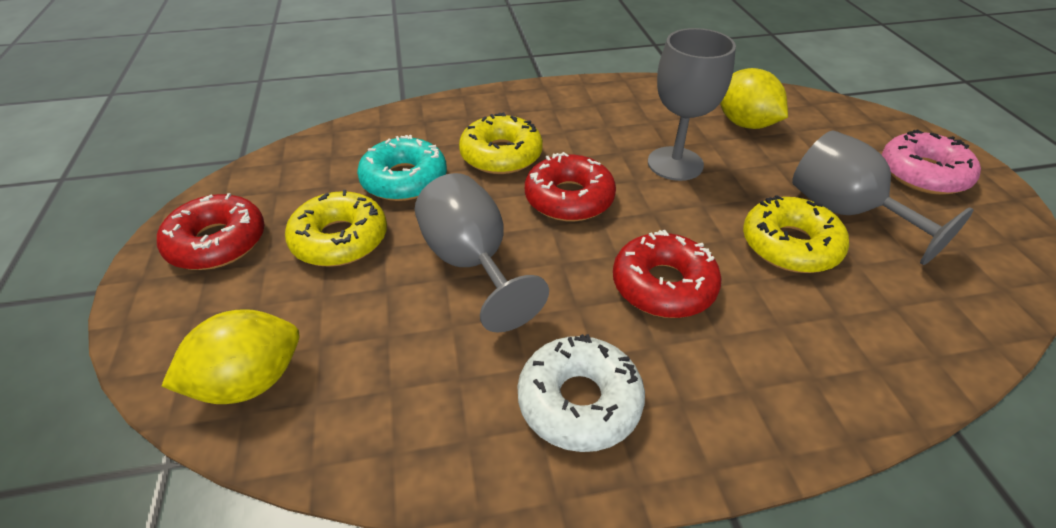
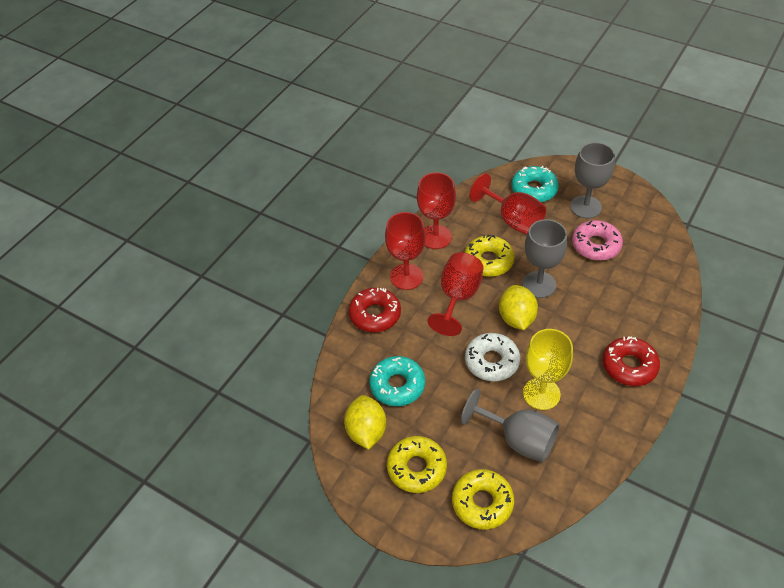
red donut: [157,193,265,270] [525,152,616,221] [613,230,722,318] = 3 -> [348,288,401,332] [603,336,660,386] = 2
red goblet: none = 0 -> [385,212,426,290] [417,172,456,249] [428,252,483,336] [470,173,546,235] = 4
turquoise donut: [357,135,447,201] = 1 -> [369,356,425,406] [511,166,559,202] = 2
yellow goblet: none = 0 -> [523,329,573,410] = 1

